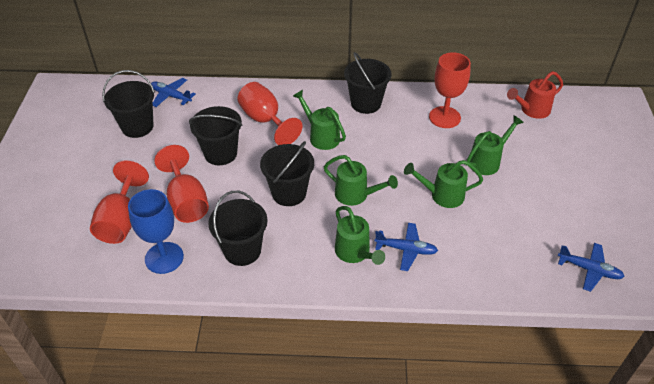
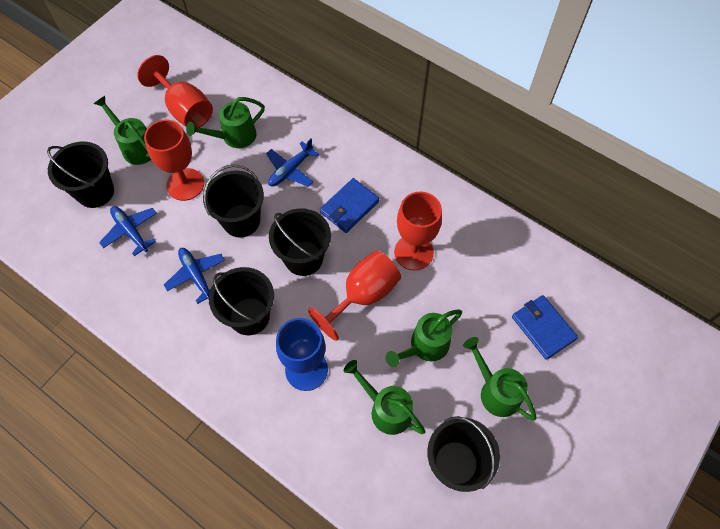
blue wallet: none = 0 -> [320,178,379,233] [512,295,578,360] = 2
red watering can: [507,71,563,119] = 1 -> none = 0

